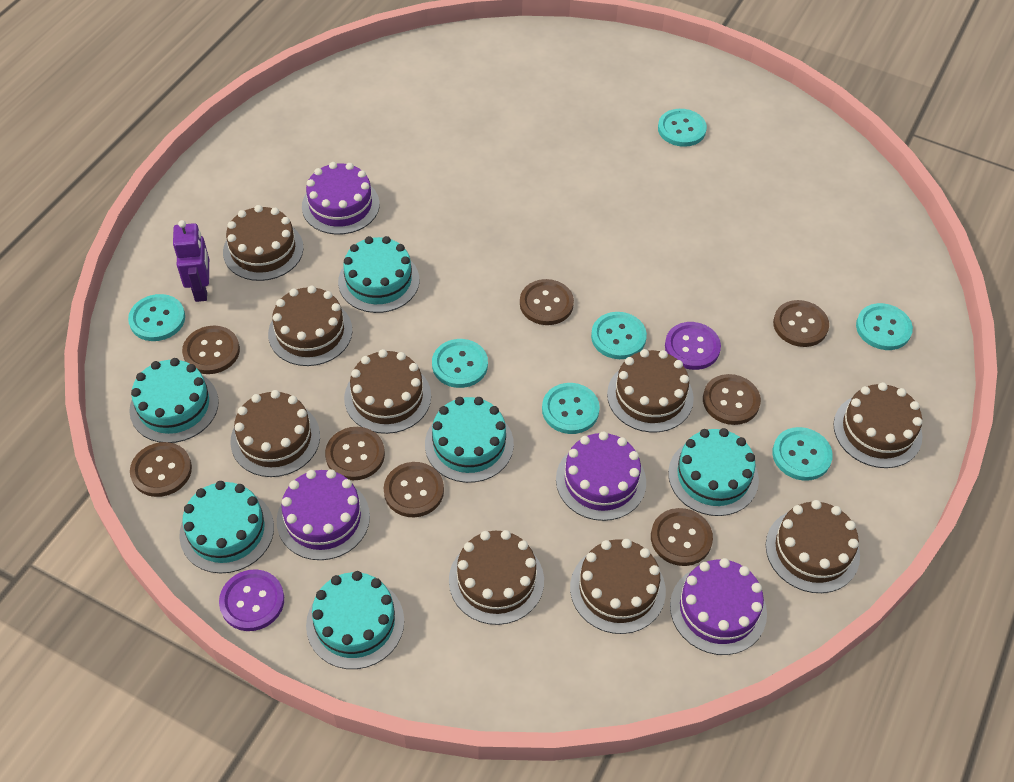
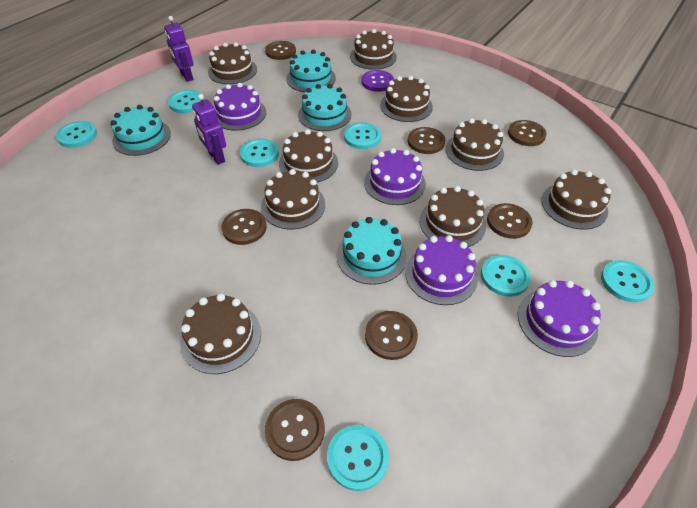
brown button: [130,442,192,497] [182,326,240,374] [325,427,385,480] [384,462,444,517] [520,279,574,325] [651,508,713,566] [703,374,761,425] [773,300,829,347] = 8 -> [221,209,267,245] [265,41,296,60] [265,399,325,461] [365,311,418,360] [408,127,445,154] [487,203,533,239] [508,120,547,146] = 7
purple button: [219,569,284,631] [665,322,721,370] = 2 -> [361,70,394,92] = 1
purple robot: [173,220,209,302] = 1 -> [164,16,194,82] [192,94,226,165] = 2
turquoise cake: [129,358,219,443] [179,481,274,573] [306,571,404,669] [338,236,419,313] [425,397,514,483] [668,428,759,516] = 6 -> [110,105,171,156] [286,50,336,92] [298,84,352,131] [337,217,407,285] = 4

